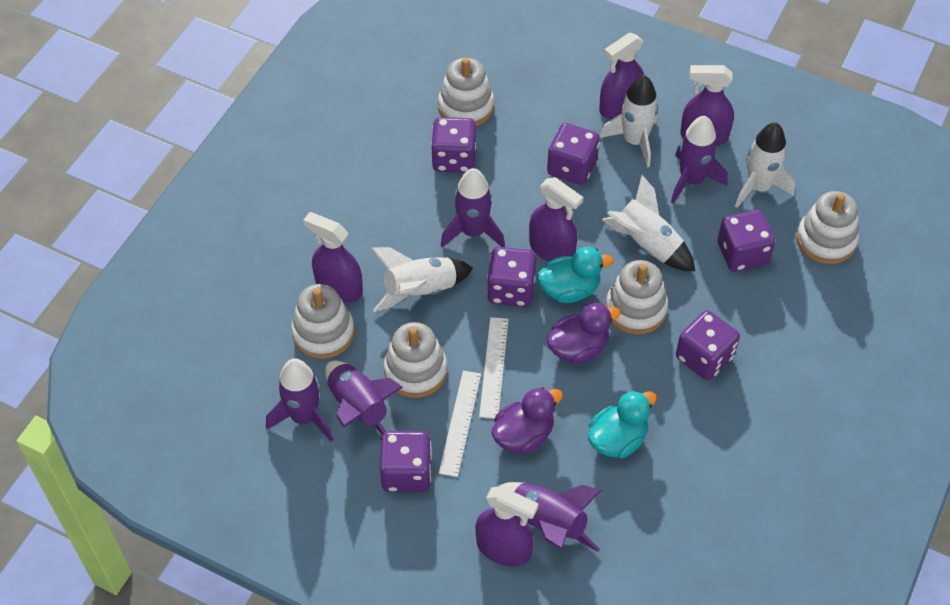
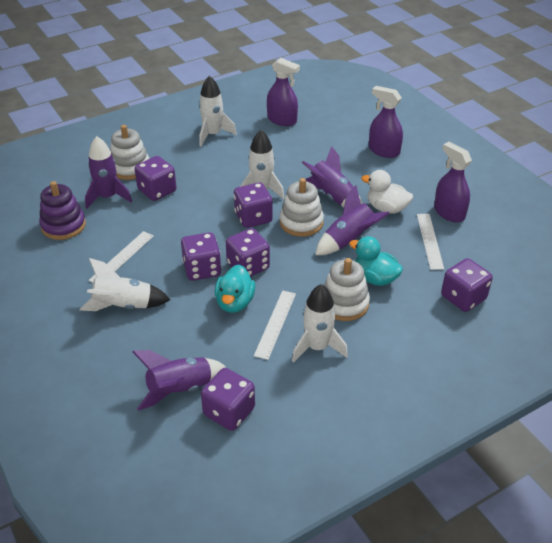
purple duck: [491,387,563,454] [546,303,621,364] = 2 -> none = 0
purple rocket: [266,359,333,441] [325,361,403,435] [441,168,505,247] [497,482,602,552] [671,116,727,203] = 5 -> [85,136,132,209] [132,350,226,411] [302,146,362,207] [315,185,390,255] = 4
purple spray bottle: [303,212,363,303] [475,486,538,567] [529,177,583,262] [599,32,644,119] [680,65,734,146] = 5 -> [267,58,300,126] [369,86,403,158] [434,142,472,222] = 3
purple stacking toy: none = 0 -> [39,181,86,240] = 1
white duck: none = 0 -> [361,170,413,214] = 1
white ruler: [439,371,481,477] [479,317,509,419] = 2 -> [89,231,154,283] [254,291,296,360] [417,214,444,270] = 3
white stacking toy: [291,284,355,359] [384,322,447,398] [438,58,494,126] [606,260,668,335] [797,191,859,264] = 5 -> [110,125,150,180] [280,178,324,237] [324,258,370,321] = 3

